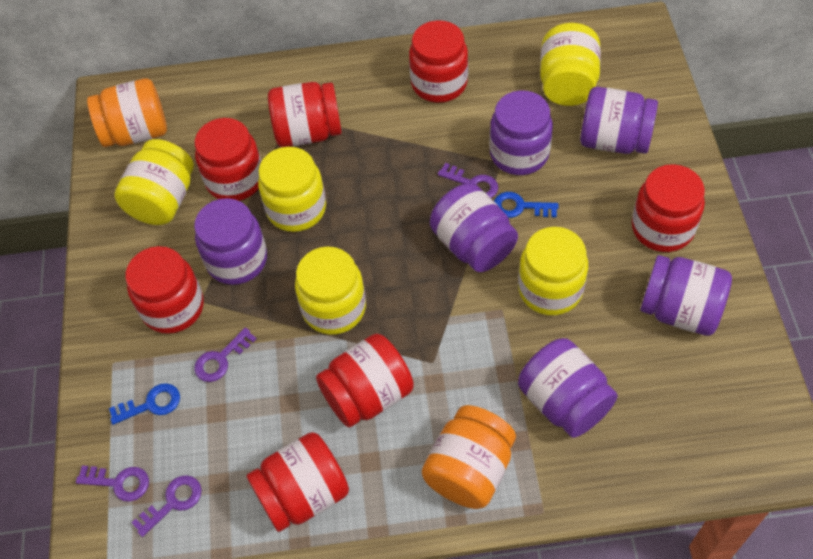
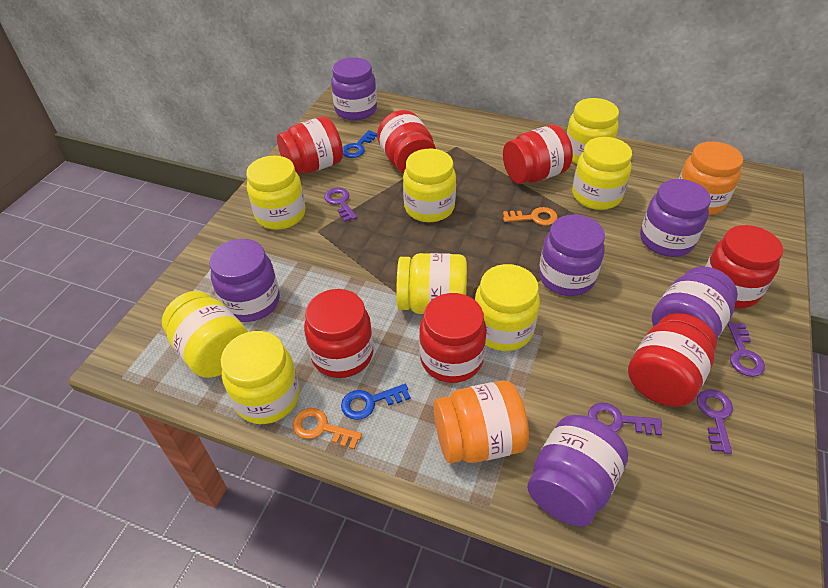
orange key: none = 0 -> [293,408,362,450] [503,207,558,226] = 2
yellow jar: [114,139,194,225] [258,147,326,232] [295,247,366,335] [518,227,588,315] [540,23,601,106] = 5 -> [162,291,248,378] [221,331,300,424] [246,156,305,230] [396,253,467,314] [403,149,456,222] [475,264,540,351] [567,98,619,164] [572,137,632,210] = 8

